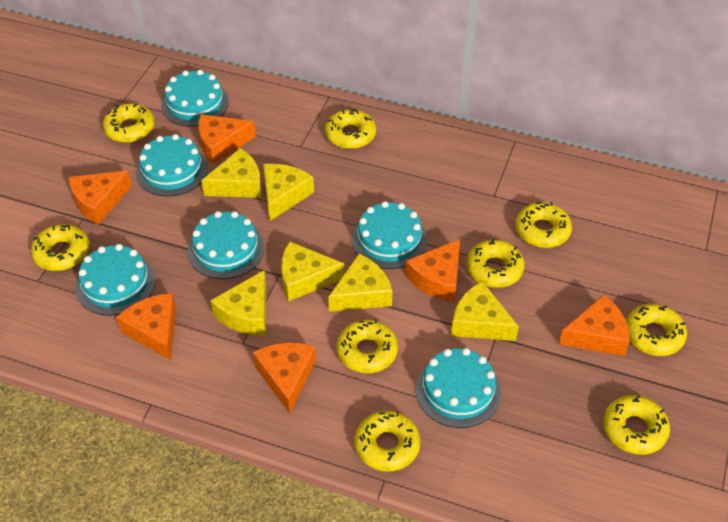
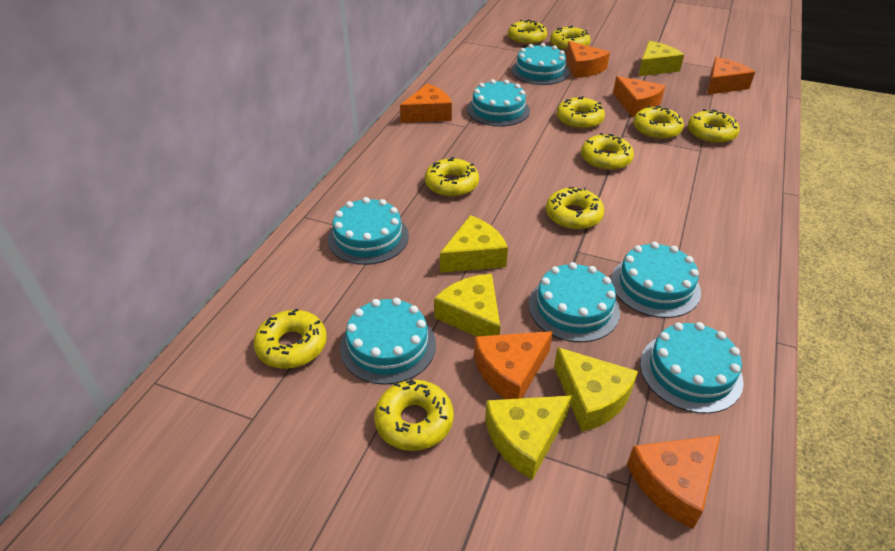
turquoise cake: [76,244,156,316] [136,134,208,197] [161,70,229,127] [188,211,265,279] [351,201,427,269] [416,348,501,428] = 6 -> [328,197,409,265] [340,298,436,385] [467,79,530,127] [511,43,569,85] [529,262,620,342] [611,242,701,318] [640,322,744,414] = 7
yellow cheese: [201,148,262,198] [211,270,266,336] [263,164,314,221] [281,242,344,301] [328,254,392,312] [451,281,519,341] = 6 -> [434,274,500,337] [440,215,508,273] [485,395,572,480] [554,347,638,432] [639,41,684,76] = 5
yellow donut: [31,224,90,271] [103,103,155,143] [325,109,376,149] [336,319,398,373] [354,410,421,472] [466,239,525,288] [515,202,572,248] [603,395,670,455] [626,304,687,356] = 9 -> [254,309,327,369] [374,379,454,451] [425,157,479,197] [508,20,547,45] [546,187,604,230] [550,26,591,51] [557,96,605,129] [581,133,634,170] [633,106,684,140] [688,109,740,144] = 10

